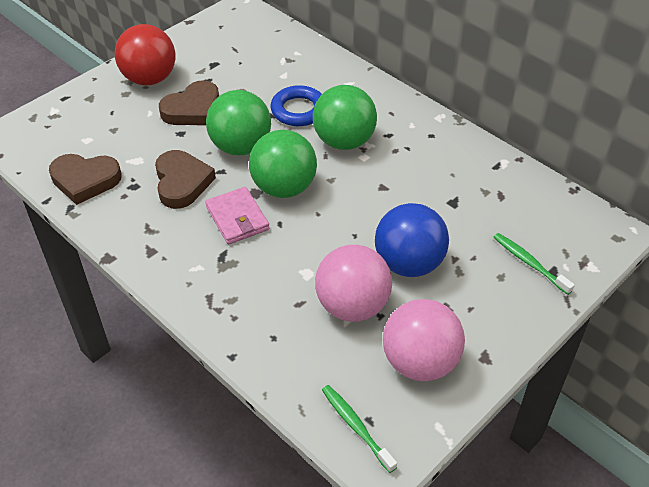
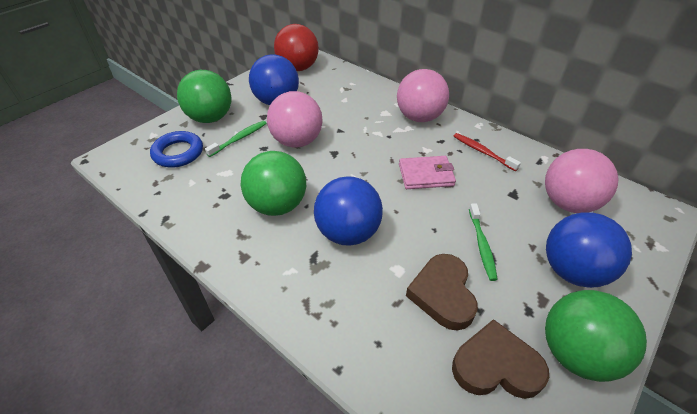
blue ball: [375,203,449,277] = 1 -> [249,54,299,105] [314,176,383,246] [546,212,632,288] = 3
brown heart: [49,154,122,205] [155,150,216,209] [159,80,219,125] = 3 -> [406,254,478,331] [452,319,549,399] = 2
pink ball: [315,245,392,322] [383,299,465,381] = 2 -> [267,91,323,148] [397,69,449,122] [545,149,618,213] = 3
red toothbrush: none = 0 -> [454,133,521,171] = 1

